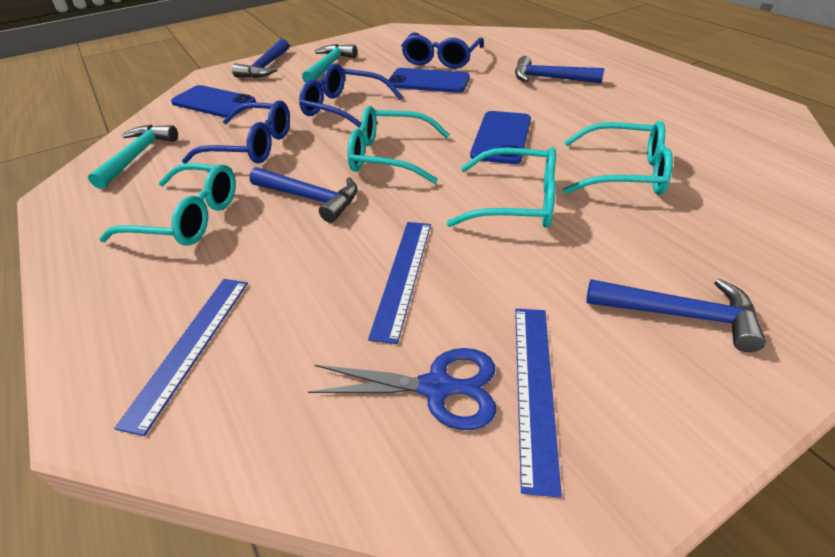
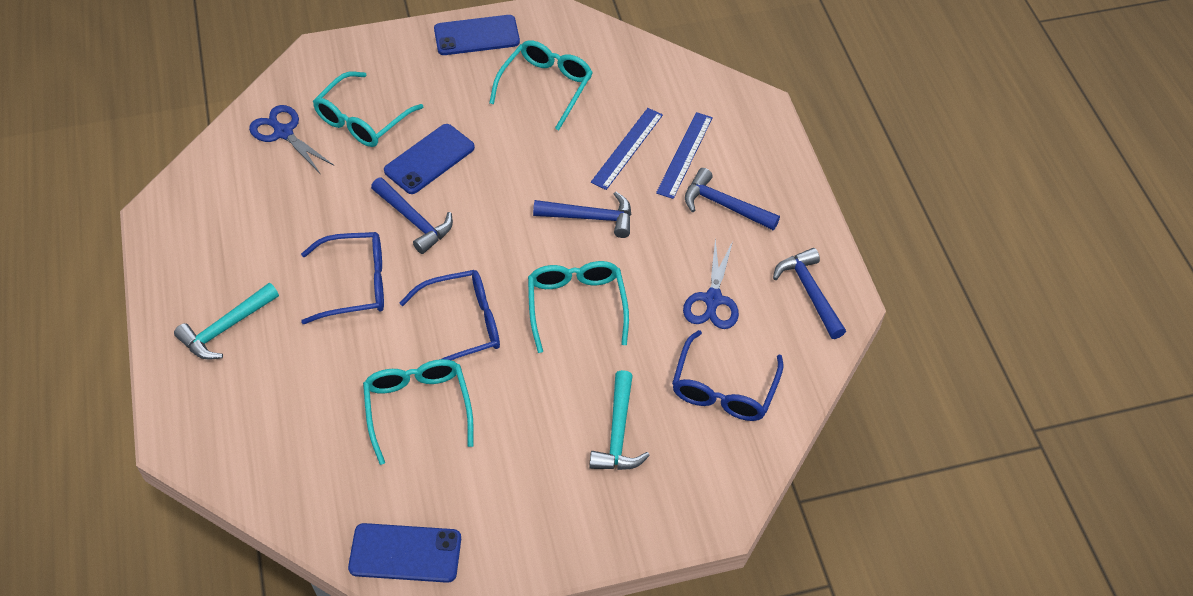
blue ruler: [114,279,248,436] [368,222,431,344] [515,309,562,498] = 3 -> [591,108,663,190] [656,112,713,199] = 2
blue scissors: [308,348,496,430] = 1 -> [249,105,333,173] [683,239,739,329] = 2

